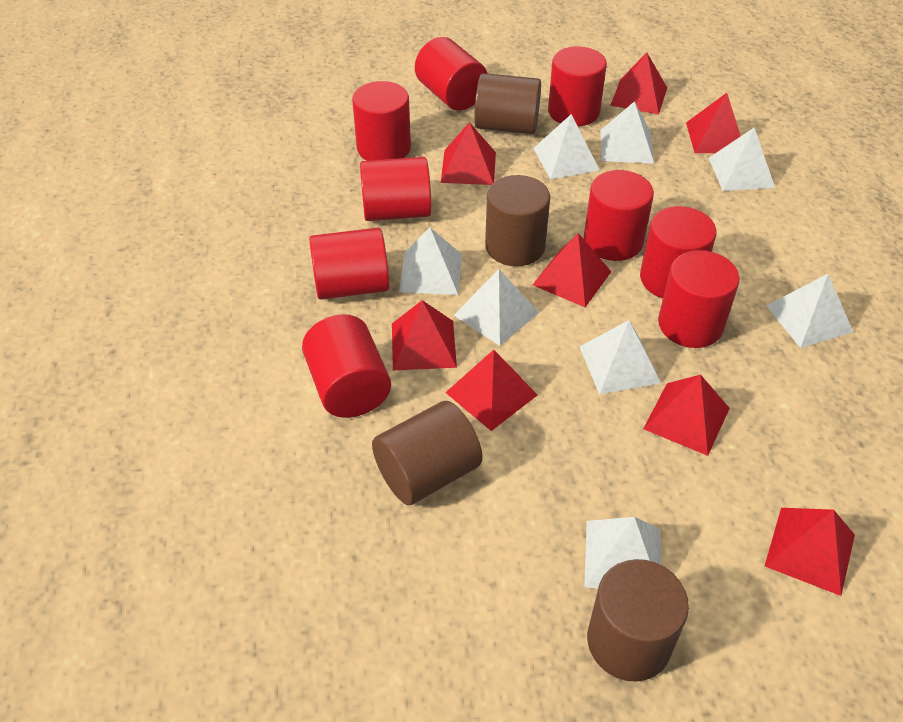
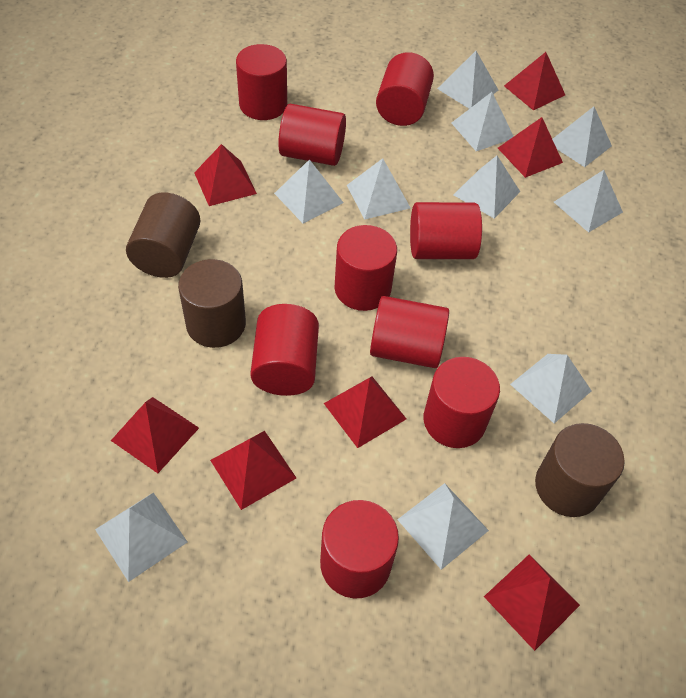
brown cylinder: [372,401,482,505] [474,73,541,134] [485,175,550,266] [587,559,689,682] = 4 -> [126,193,201,278] [178,259,246,348] [535,423,625,517] = 3
red pyramid: [392,300,457,370] [441,122,496,185] [445,350,537,431] [533,233,611,307] [610,53,667,115] [643,374,730,456] [686,93,741,153] [765,508,855,596] = 8 -> [111,397,199,473] [194,144,257,206] [210,431,296,510] [324,376,406,448] [484,554,580,651] [498,117,563,178] [504,52,565,110] = 7
white pyramid: [399,228,462,295] [454,269,539,346] [533,114,600,179] [580,320,661,395] [584,517,661,589] [600,101,654,164] [709,128,775,191] [766,274,853,348] = 8 -> [95,492,188,582] [274,159,344,224] [347,158,411,220] [397,483,489,570] [437,51,498,109] [452,92,514,151] [453,156,520,219] [510,354,591,423] [552,106,612,167] [554,170,623,233] = 10

